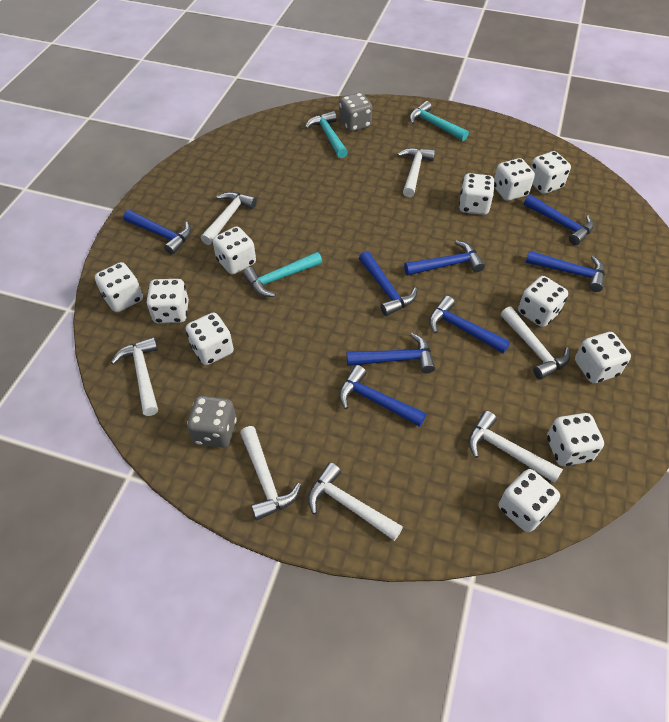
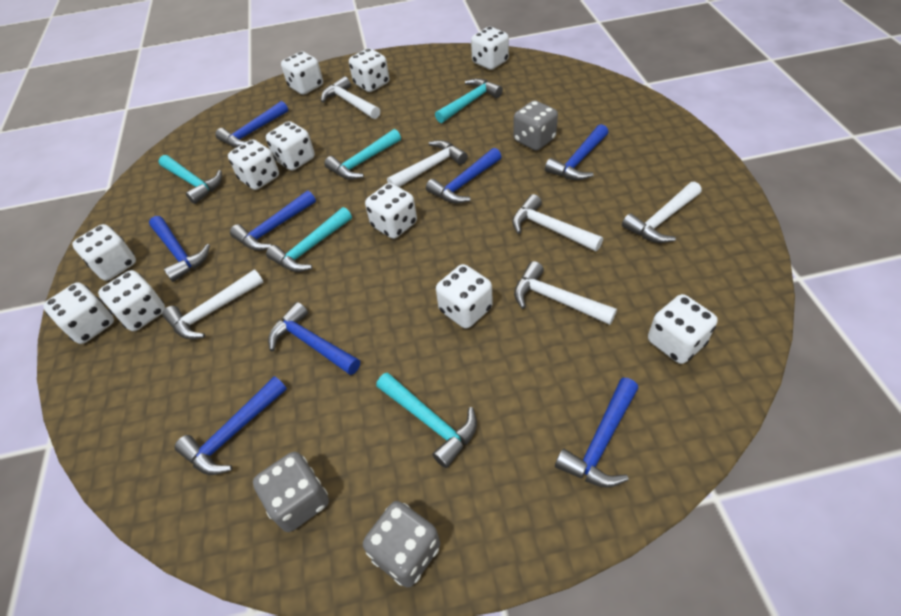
grey dice: [187,396,237,448] [339,93,373,132] = 2 -> [253,452,329,532] [363,501,440,587] [513,100,558,151] = 3
turquoise hammer: [243,252,322,297] [305,111,348,158] [409,101,469,141] = 3 -> [158,155,222,204] [266,207,352,272] [324,129,401,180] [376,372,477,468] [435,78,503,123] = 5
white hammer: [111,337,158,416] [201,192,257,245] [240,426,301,520] [308,462,403,541] [397,148,435,197] [468,411,563,483] [501,306,570,379] = 7 -> [162,269,264,340] [321,76,380,119] [387,140,468,187] [512,194,603,252] [514,261,617,325] [622,182,702,243] = 6

